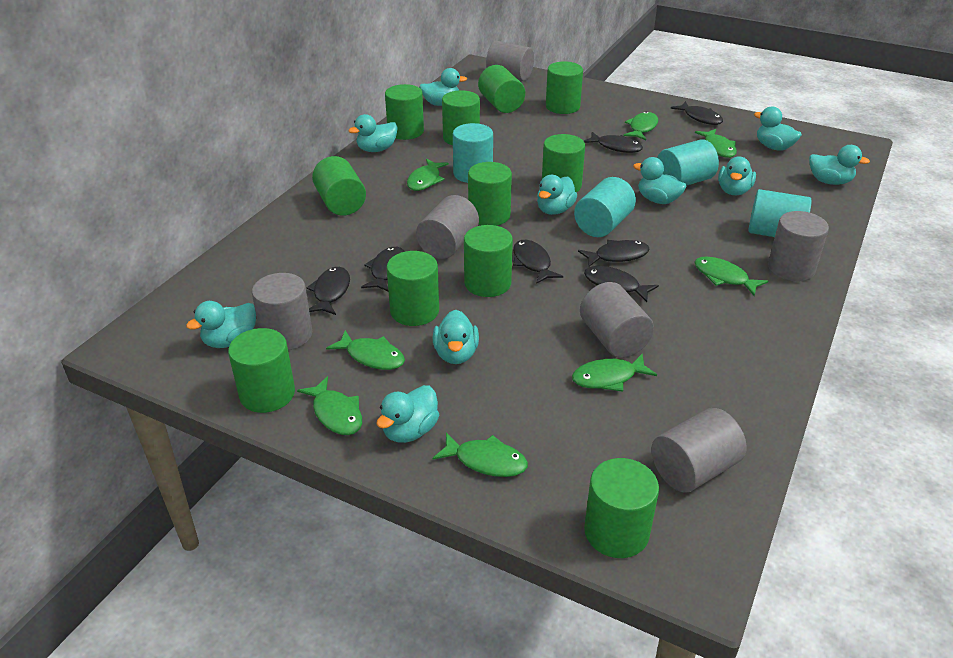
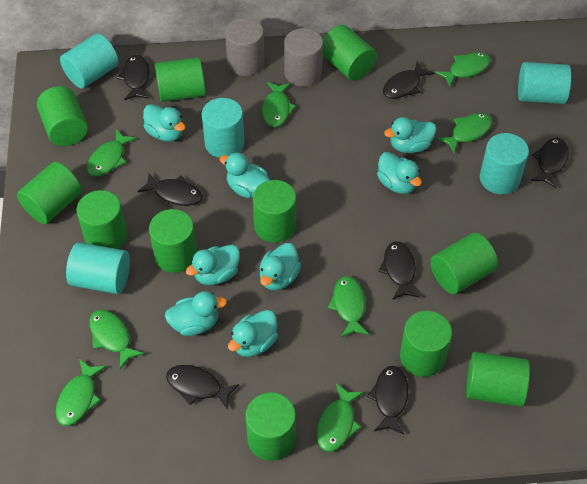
grey cylinder: [252,273,312,350] [416,195,479,259] [486,41,534,81] [580,282,654,358] [651,408,747,493] [768,211,829,281] = 6 -> [225,18,265,76] [284,28,323,87] = 2
turquoise cylinder: [453,123,493,183] [574,177,636,237] [657,139,719,186] [748,189,812,237] = 4 -> [60,33,119,89] [66,242,130,294] [202,98,244,158] [480,133,529,195] [518,62,571,104] = 5
turquoise duck: [186,301,256,348] [348,114,398,152] [376,385,439,443] [419,68,467,106] [433,310,479,364] [537,175,577,215] [633,157,686,204] [718,157,756,195] [754,107,802,151] [809,145,870,185] = 10 -> [143,104,186,142] [165,291,227,336] [186,245,240,285] [219,152,270,198] [228,310,278,357] [260,243,301,290] [377,152,422,194] [384,117,436,153] = 8

